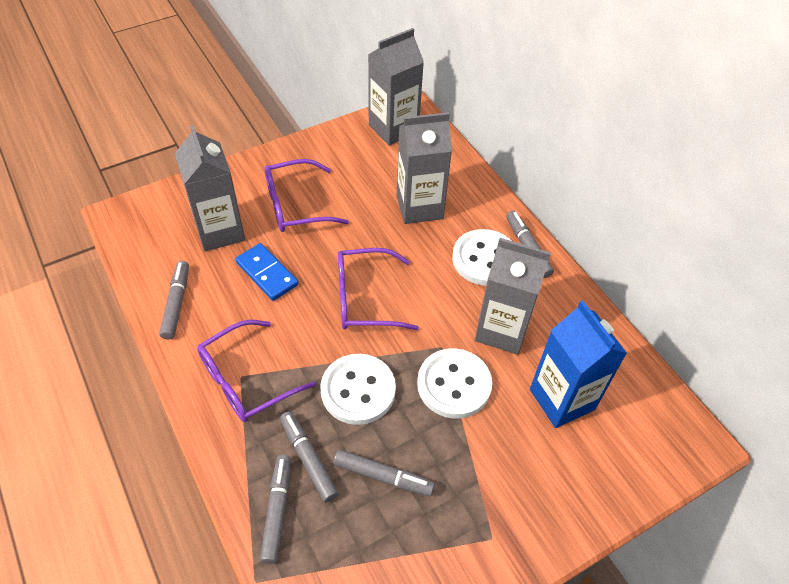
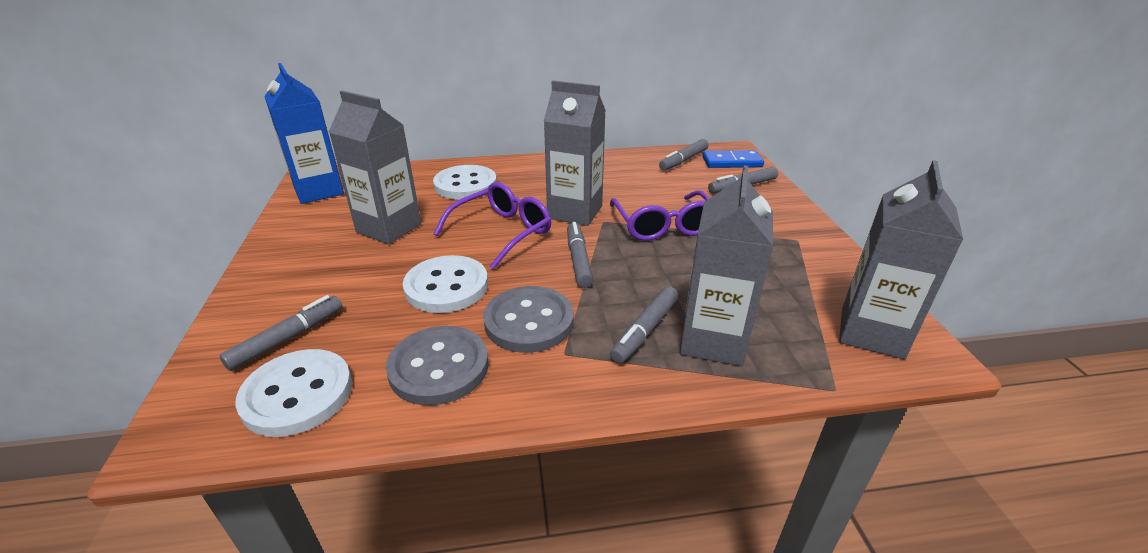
grey button: none = 0 -> [386,326,489,406] [483,286,574,353] = 2
purple glasses: [197,320,316,422] [264,159,349,232] [338,248,419,330] = 3 -> [434,182,551,269] [610,190,709,241] = 2

